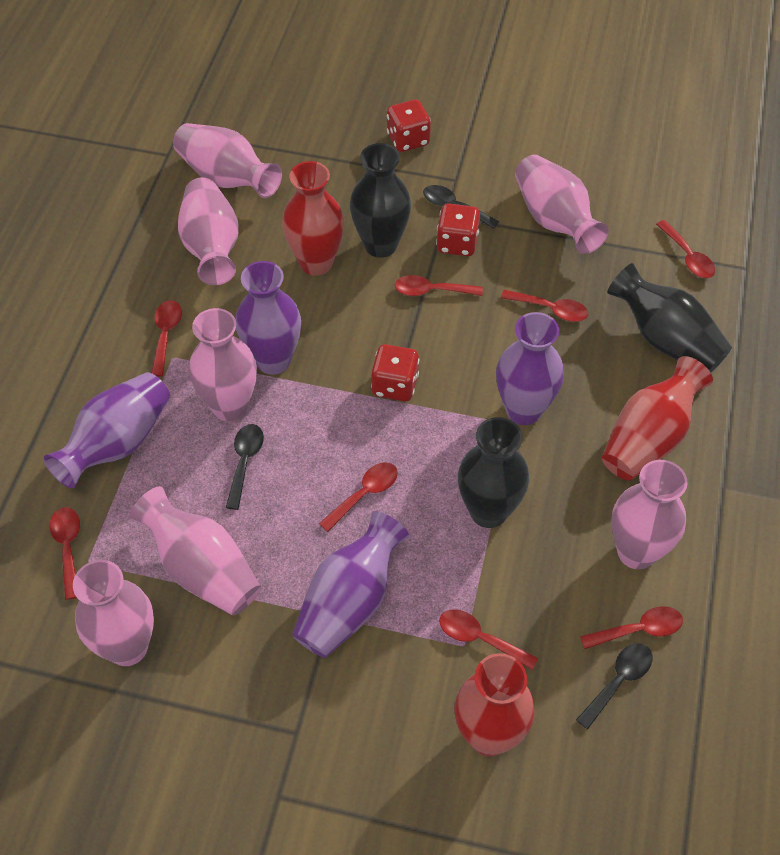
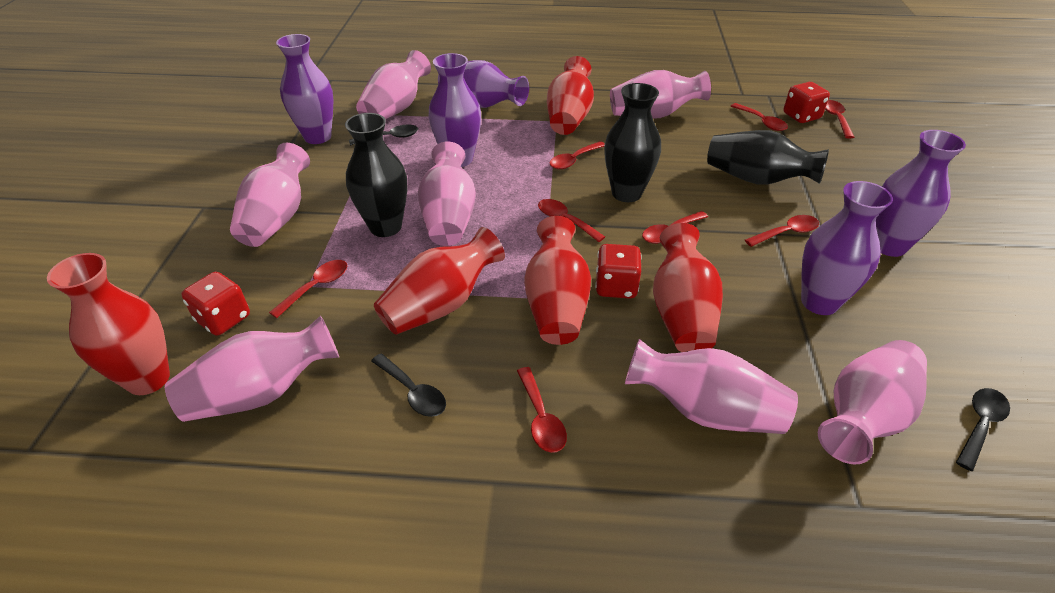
purple vase: [44,372,170,488] [236,261,301,375] [292,511,409,658] [496,312,564,425] = 4 -> [276,34,333,144] [428,53,481,167] [438,60,529,108] [801,181,893,315] [876,130,966,257] = 5
red vase: [282,161,344,276] [454,653,535,756] [602,356,713,480] = 3 -> [47,253,170,395] [374,227,505,335] [524,216,591,345] [547,56,594,135] [653,223,723,352] = 5

